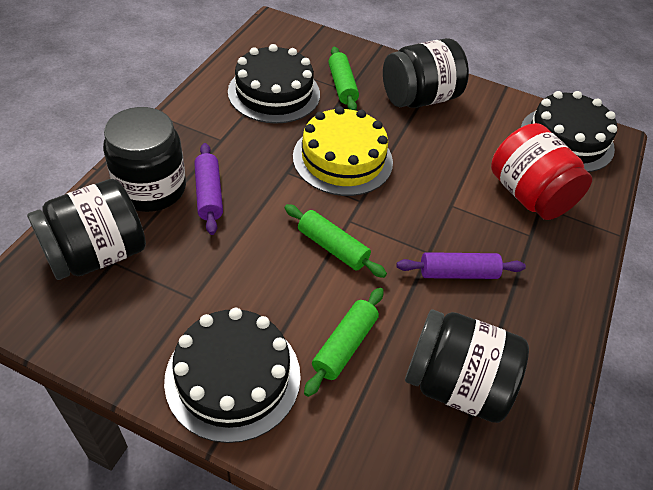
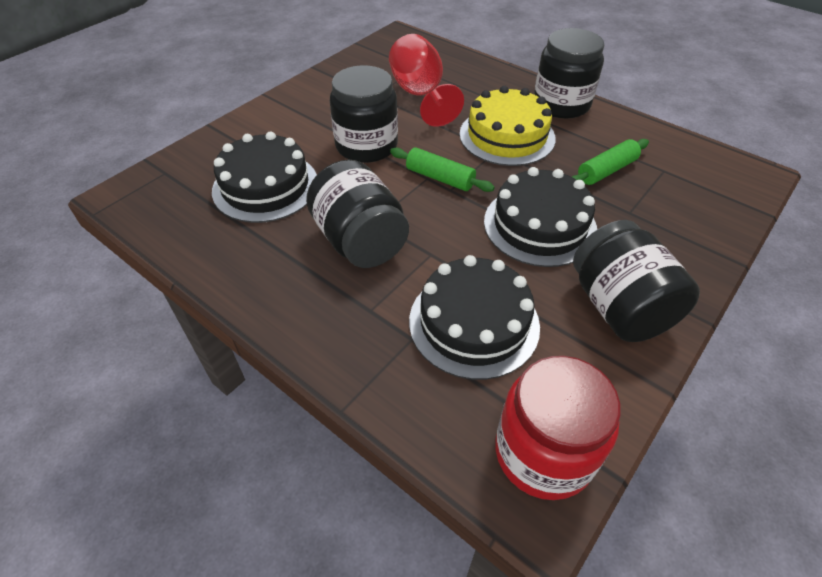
green rolling pin: [284,204,387,278] [304,288,384,397] [328,47,359,110] = 3 -> [390,147,495,192] [572,139,649,185] = 2
purple rolling pin: [194,143,223,235] [396,252,526,279] = 2 -> none = 0
red goblet: none = 0 -> [389,34,464,127] = 1

